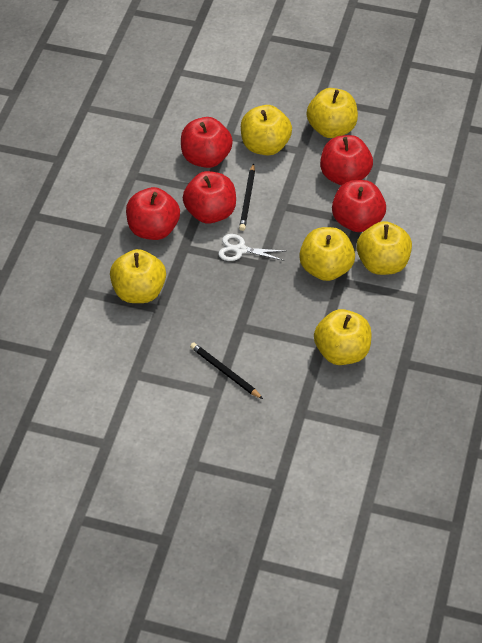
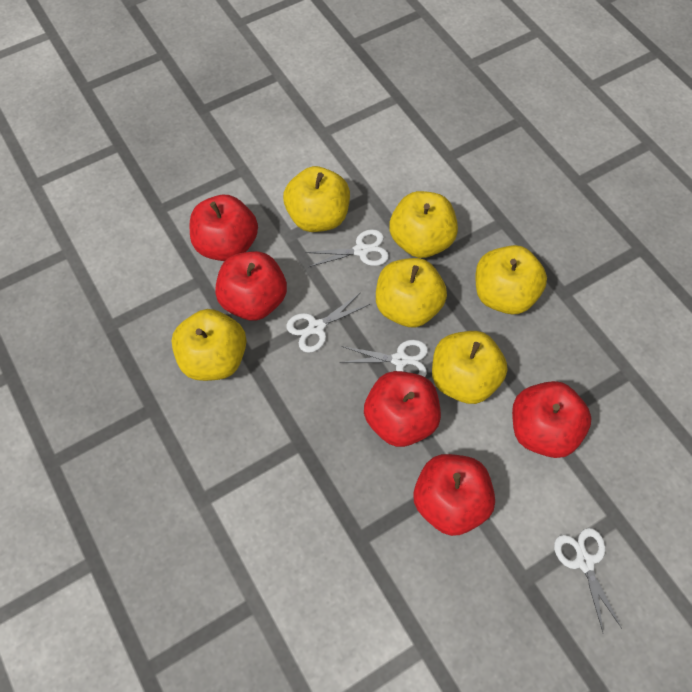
black pencil: [190,343,263,399] [239,163,255,231] = 2 -> none = 0
white scissors: [218,234,285,261] = 1 -> [286,293,370,353] [305,229,389,267] [340,340,428,377] [554,528,622,632] = 4

